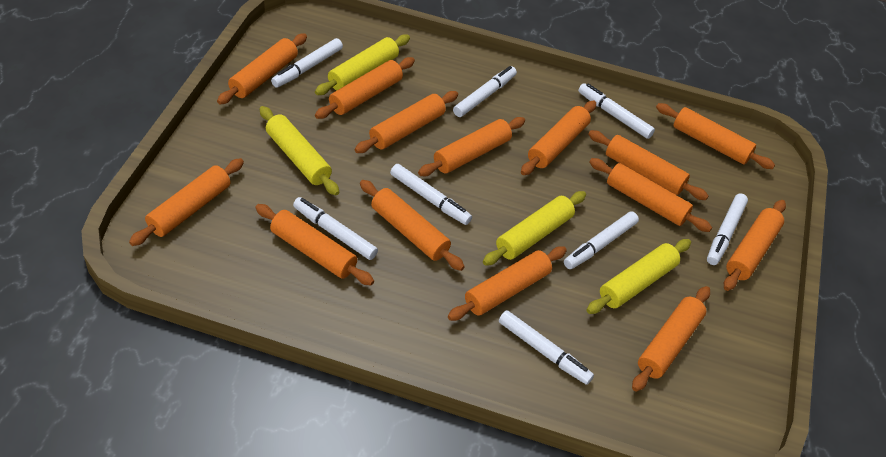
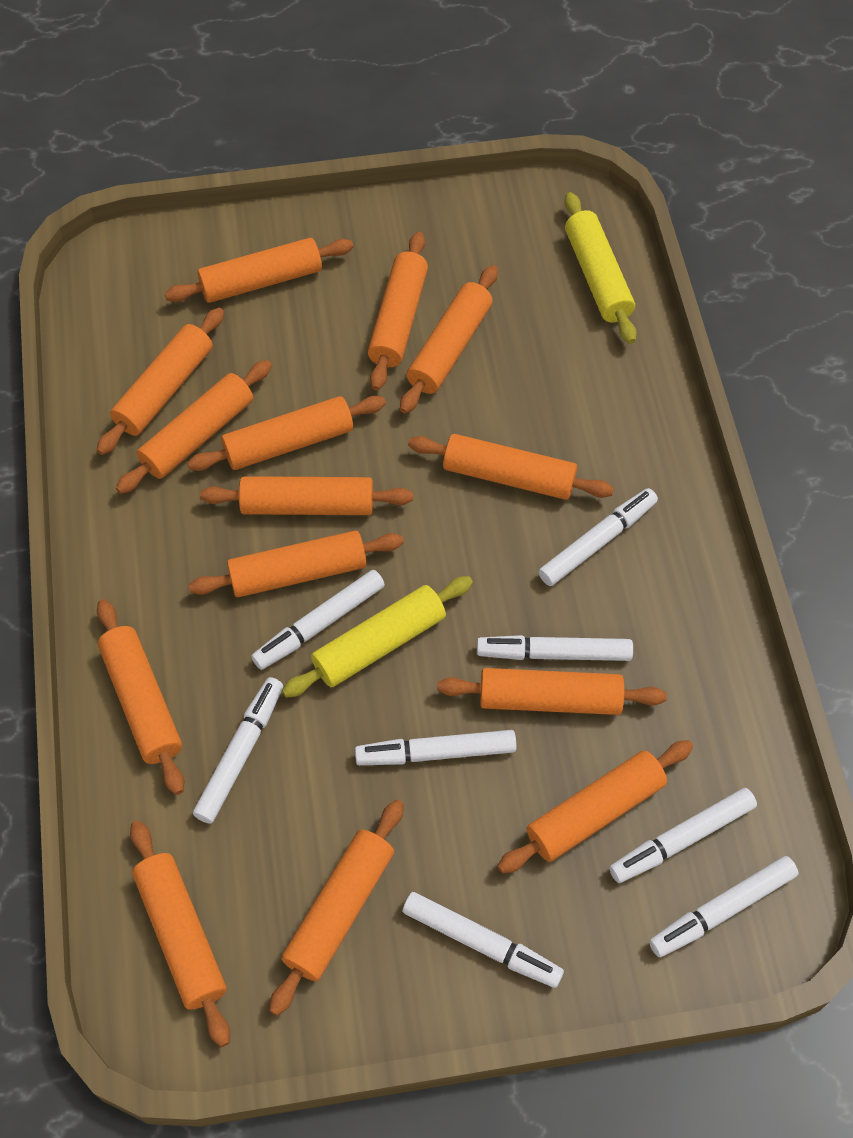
yellow rolling pin: [260,106,339,195] [315,34,410,95] [483,191,586,266] [586,239,691,314] = 4 -> [282,576,473,698] [564,192,637,344] = 2

